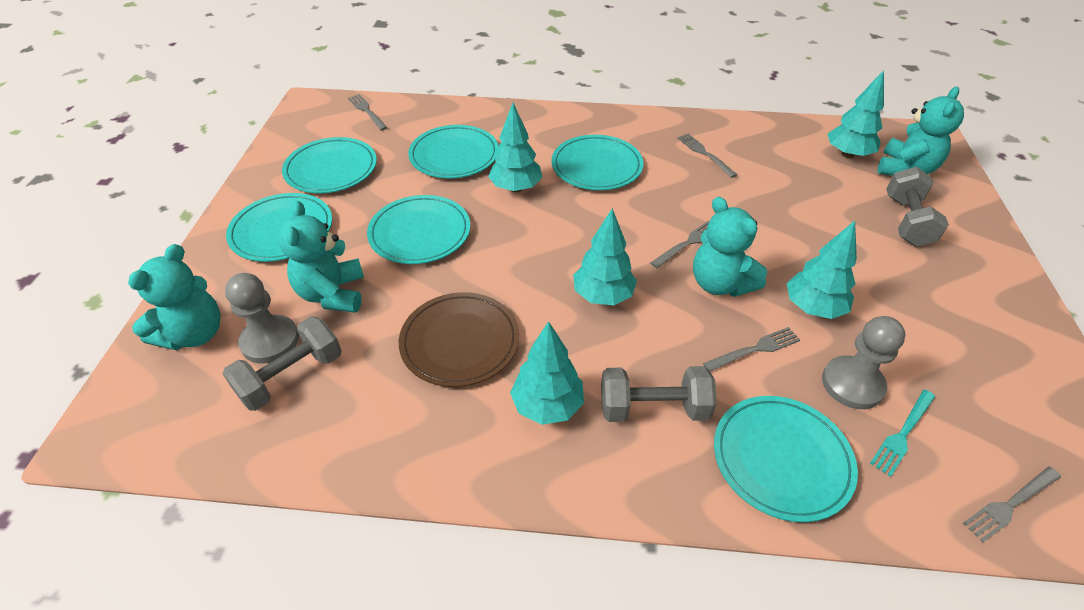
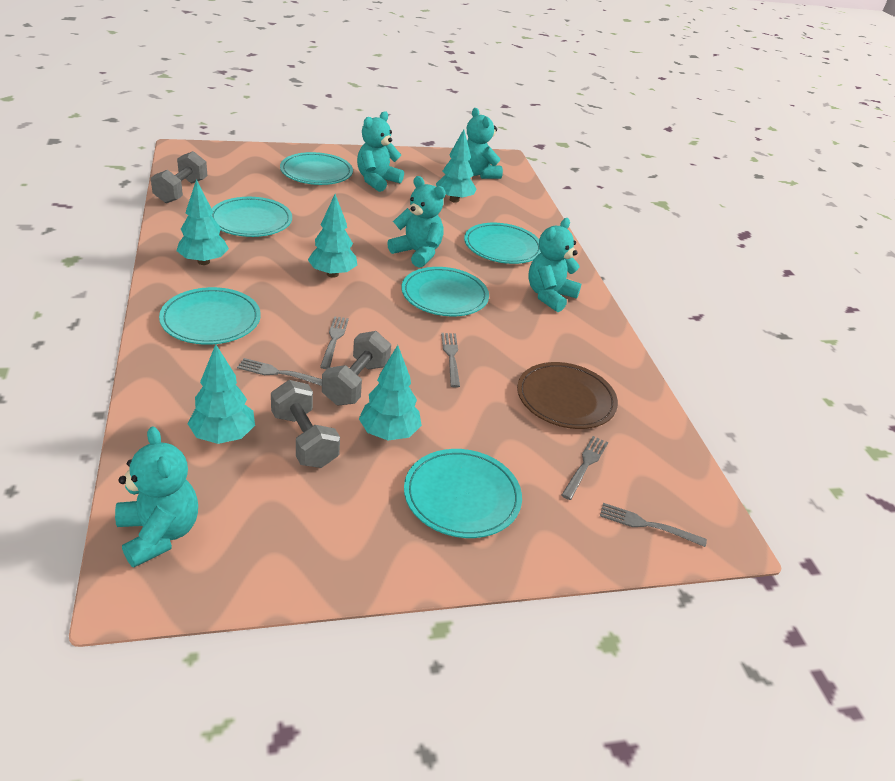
grey pawn: [225,273,299,363] [822,316,906,409] = 2 -> none = 0
turquoise fork: [870,390,935,477] = 1 -> none = 0
turquoise teddy bear: [128,244,221,350] [278,201,364,313] [693,197,767,297] [878,87,964,176] = 4 -> [115,427,198,567] [357,111,404,192] [387,176,446,268] [467,108,503,179] [528,218,581,312] = 5

